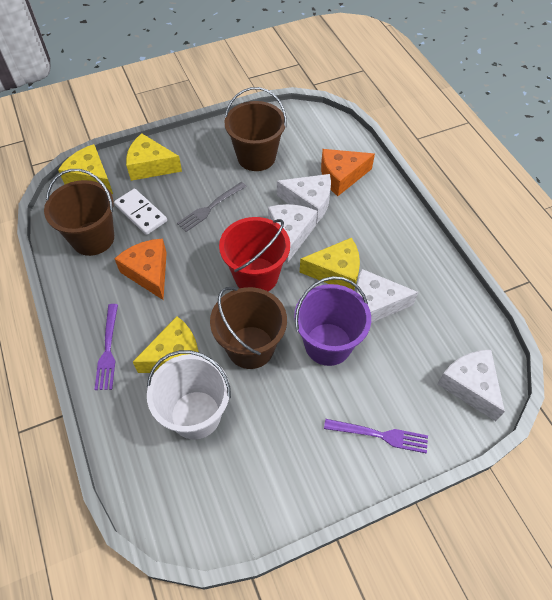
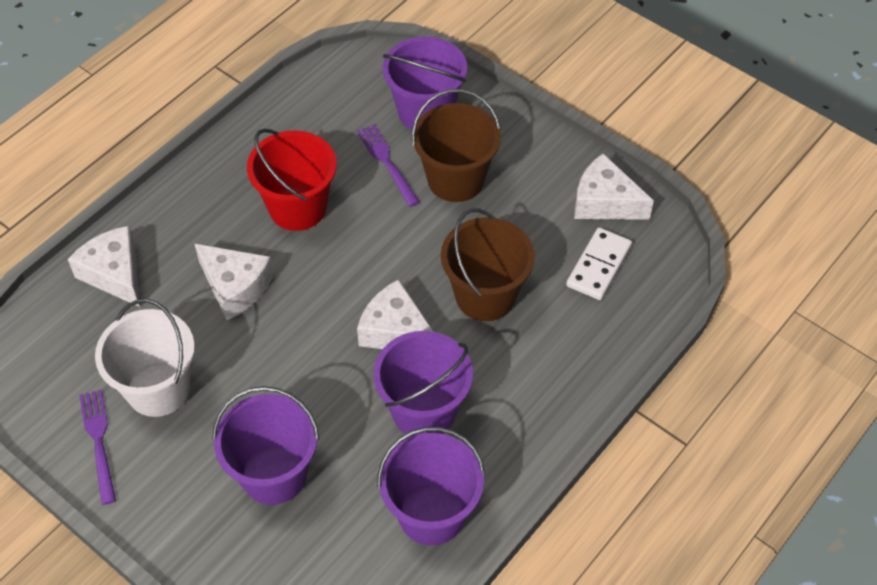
brown bucket: [44,169,114,256] [210,287,287,369] [225,87,287,171] = 3 -> [412,89,501,202] [441,209,535,321] = 2
grey fork: [177,182,247,232] = 1 -> none = 0
orange cheese: [114,239,167,300] [321,149,375,196] = 2 -> none = 0
purple bucket: [294,276,371,366] = 1 -> [213,386,319,505] [373,331,473,437] [378,427,485,545] [383,37,467,130] = 4
yellow cheese: [58,144,113,194] [126,133,182,181] [133,316,199,373] [300,238,360,290] = 4 -> none = 0

